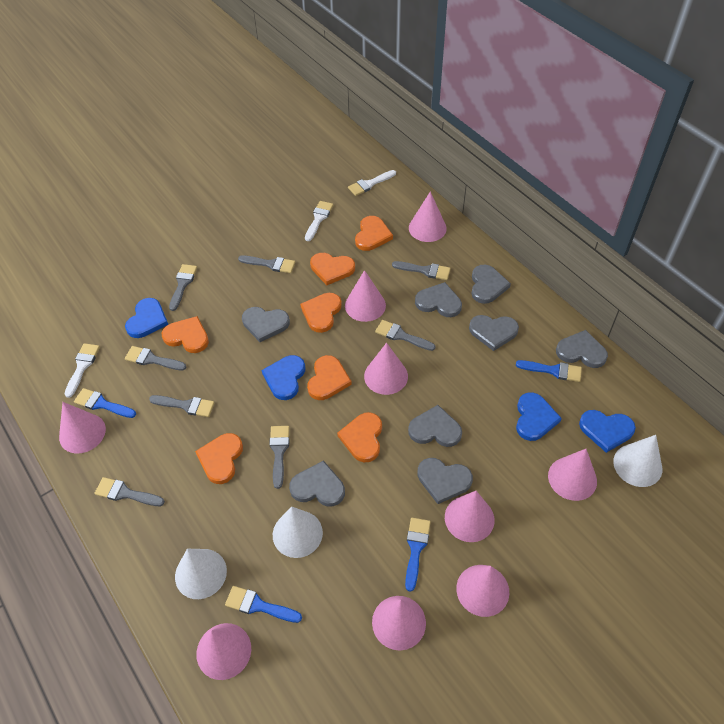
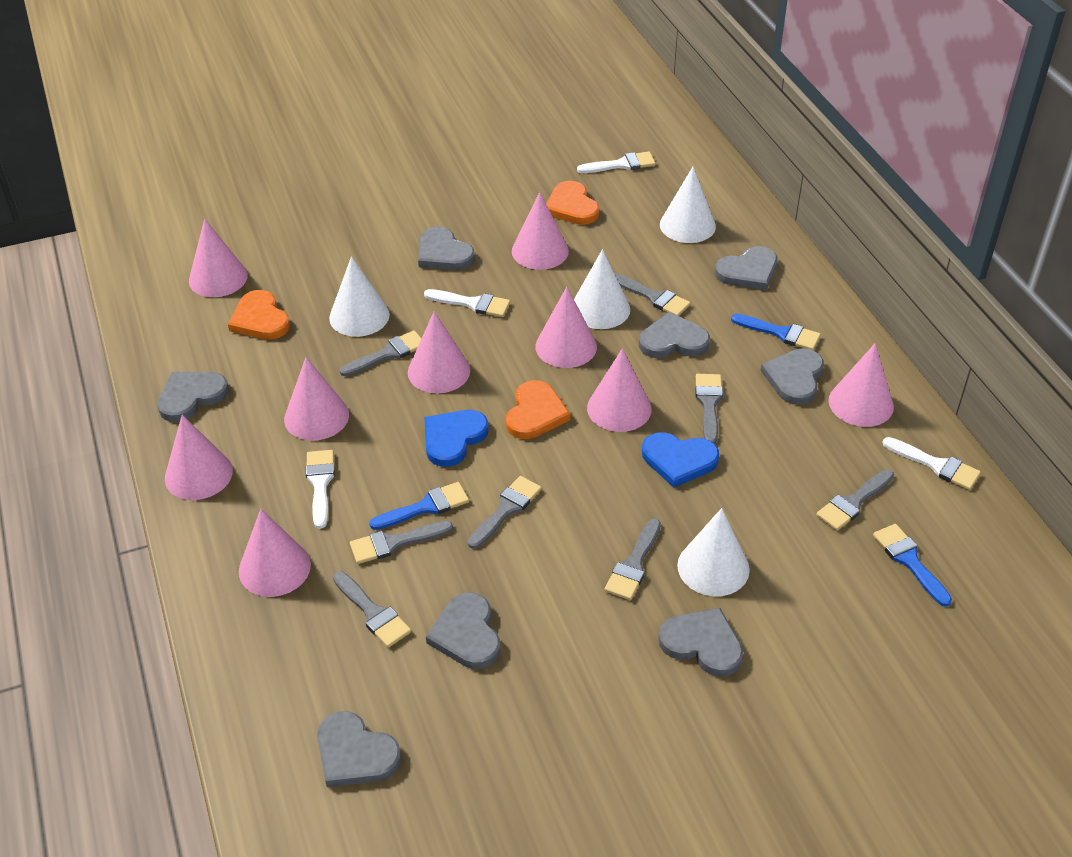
blue brush: [74,388,136,418] [225,586,302,623] [405,518,431,592] [516,360,582,382] = 4 -> [369,482,469,530] [731,314,821,350] [873,524,952,607] = 3
blue heart: [125,298,168,338] [261,355,305,400] [516,392,562,441] [579,410,636,453] = 4 -> [424,410,489,467] [642,432,719,488] = 2
orange heart: [162,316,209,353] [195,433,243,484] [300,293,342,333] [307,355,352,400] [310,253,355,285] [337,412,382,462] [355,216,393,251] = 7 -> [228,290,290,340] [506,380,570,439] [546,181,600,225] = 3
white brush: [65,343,100,398] [305,201,333,241] [348,170,396,196] = 3 -> [306,450,335,529] [424,289,510,317] [577,152,656,173] [882,437,981,490] = 4
white cone: [175,549,227,599] [273,507,323,558] [613,435,662,487] = 3 -> [329,256,390,337] [574,249,630,329] [660,167,716,243] [677,508,750,596] = 4

